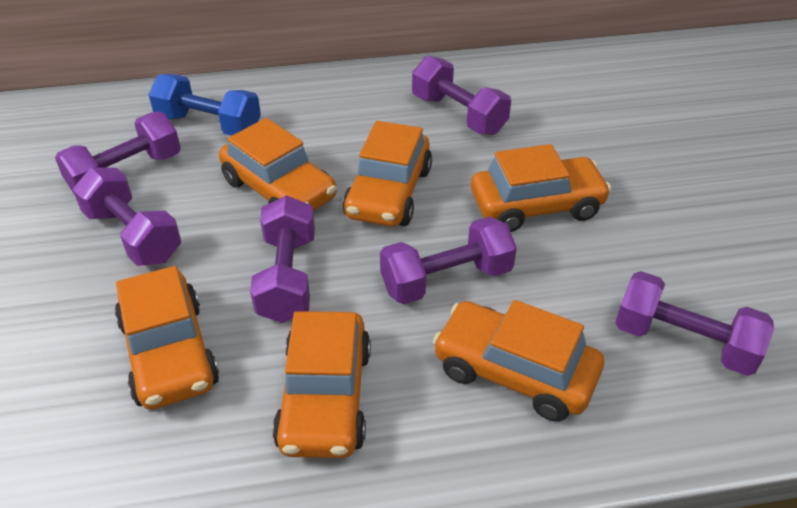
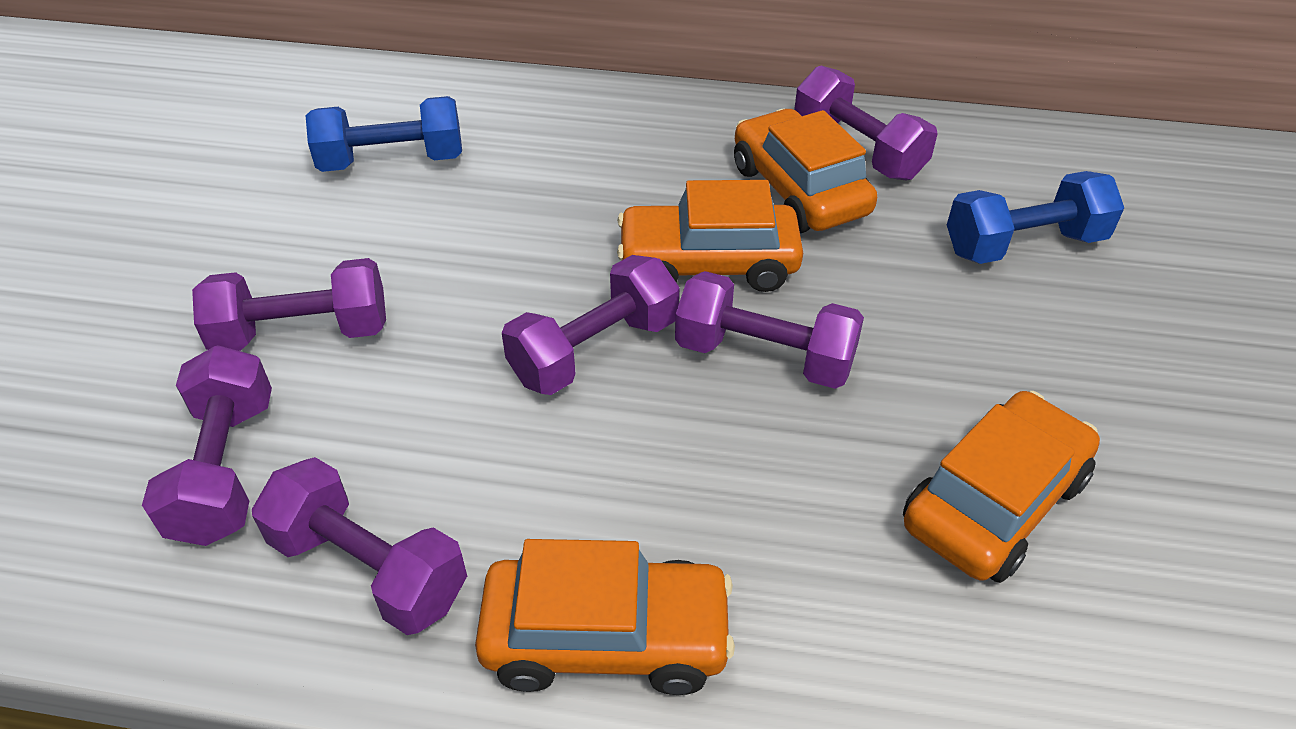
blue dumbbell: [149,74,261,136] = 1 -> [306,96,462,172] [947,171,1124,264] = 2
orange car: [115,266,219,409] [219,118,337,211] [272,311,371,458] [343,121,432,227] [432,300,604,422] [471,144,611,232] = 6 -> [475,539,735,695] [617,180,803,292] [734,108,877,233] [903,391,1100,583] = 4

